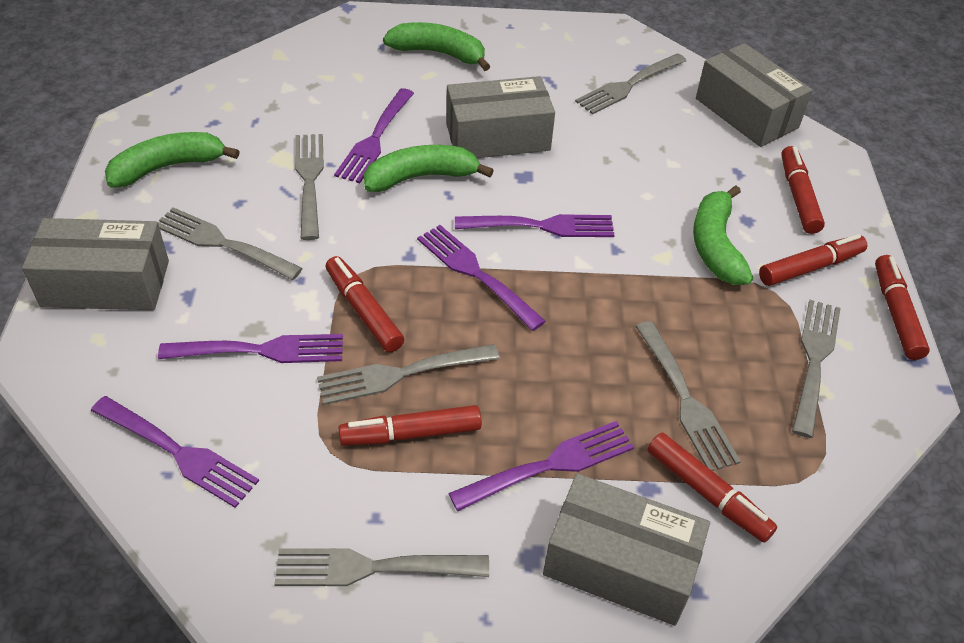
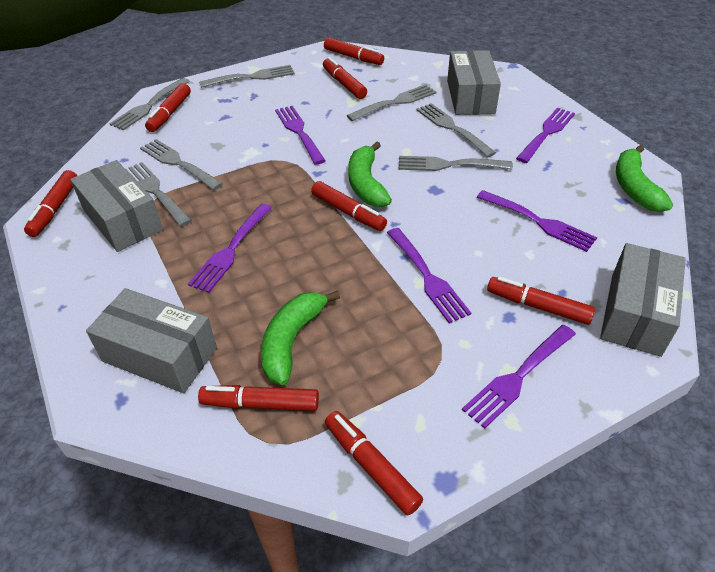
green banana: [105,132,240,188] [364,145,494,192] [383,22,490,71] [693,186,753,285] = 4 -> [261,290,340,385] [348,141,392,207] [616,145,673,212] = 3
red marker: [326,256,404,352] [338,405,482,446] [647,433,777,543] [759,234,867,286] [781,146,825,234] [875,255,930,360] = 6 -> [24,170,77,237] [145,83,191,132] [198,385,319,411] [311,181,387,231] [323,57,367,99] [324,37,384,65] [325,411,423,515] [487,277,595,325] = 8

